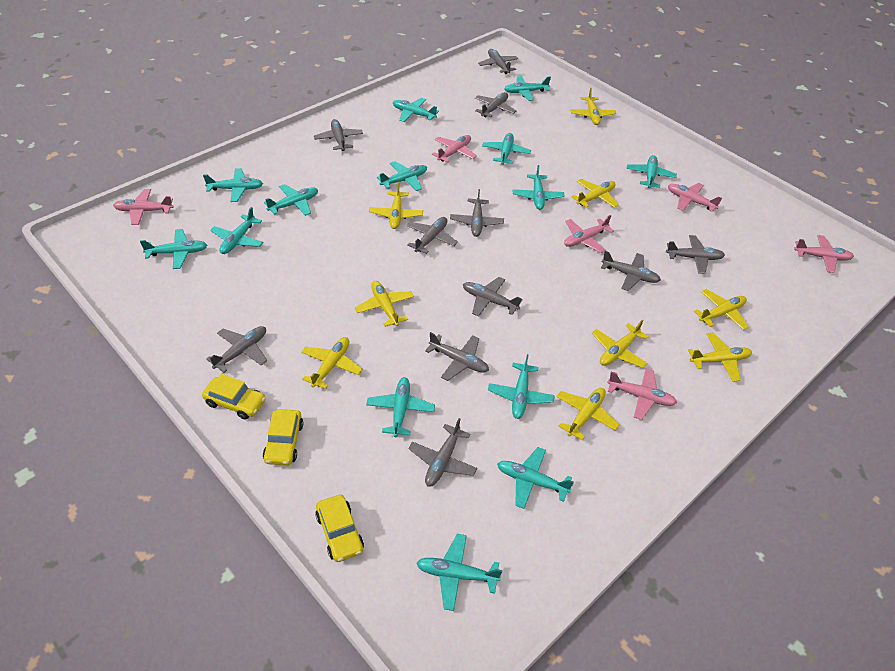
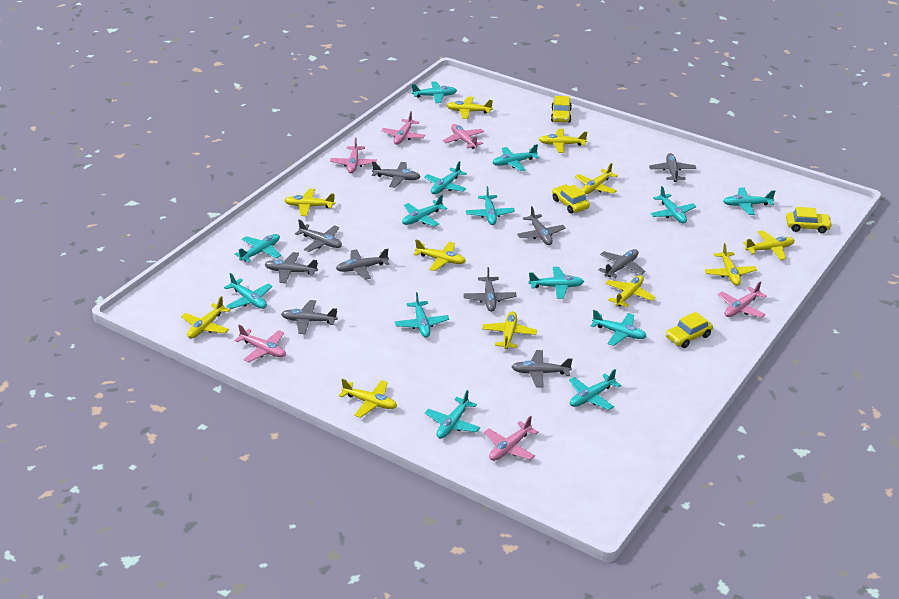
grey plane: [206,326,267,373] [314,119,363,151] [407,217,458,254] [408,418,477,487] [425,332,489,381] [450,189,504,237] [463,277,523,317] [475,92,516,118] [478,49,518,74] [601,251,661,291] [666,235,725,274] = 11 -> [264,252,318,283] [281,300,338,334] [295,220,342,252] [336,249,389,280] [372,162,421,188] [463,267,517,312] [512,350,572,388] [517,206,565,245] [598,249,646,278] [649,153,696,182] = 10
yellow car: [202,374,266,420] [263,409,303,465] [316,494,364,562] = 3 -> [551,96,572,123] [552,185,590,214] [666,312,713,348] [786,207,832,233] = 4
yellow plane: [301,337,363,389] [355,281,414,327] [369,182,423,229] [556,388,619,440] [570,88,616,125] [572,179,619,208] [592,319,649,368] [688,332,752,382] [694,289,749,330] = 9 -> [181,296,230,338] [284,189,335,216] [339,379,397,418] [414,240,466,271] [446,96,493,119] [482,311,537,349] [539,129,587,153] [575,163,618,194] [605,275,655,307] [705,243,757,286] [743,231,795,260] = 11

